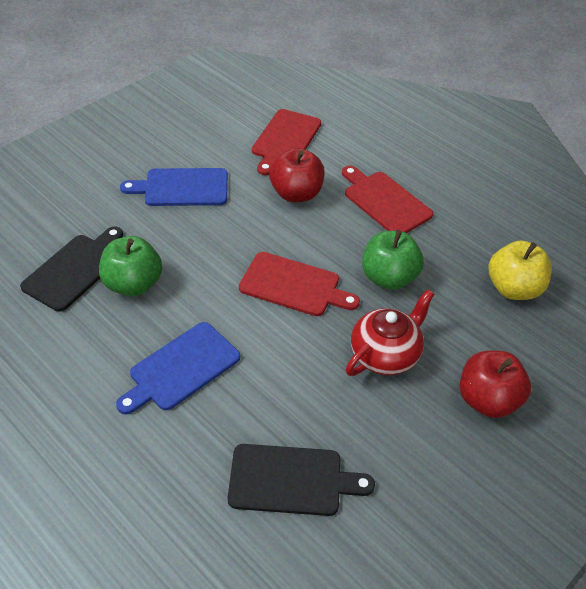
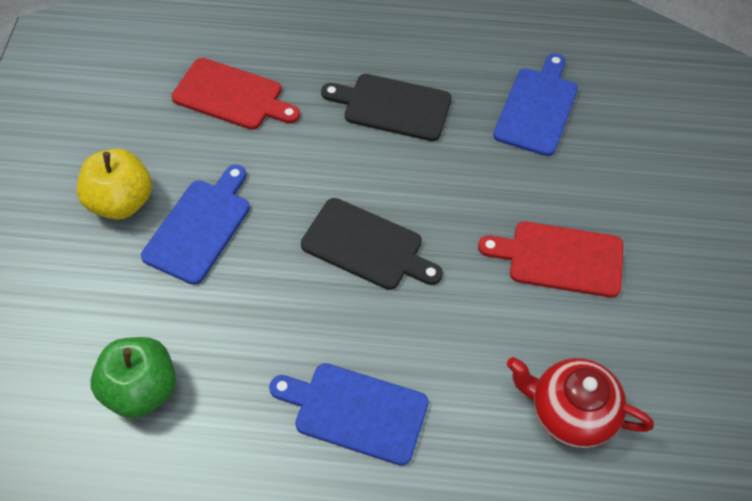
blue cutting board: [116,322,240,415] [120,168,228,206] = 2 -> [141,164,250,285] [269,363,428,466] [493,53,578,156] = 3
green apple: [99,236,162,296] [362,230,424,290] = 2 -> [91,337,176,418] = 1
red apple: [269,148,325,202] [460,350,531,418] = 2 -> none = 0
red cutting board: [239,252,360,316] [252,109,321,175] [342,166,433,233] = 3 -> [171,58,300,130] [478,221,624,298] = 2

